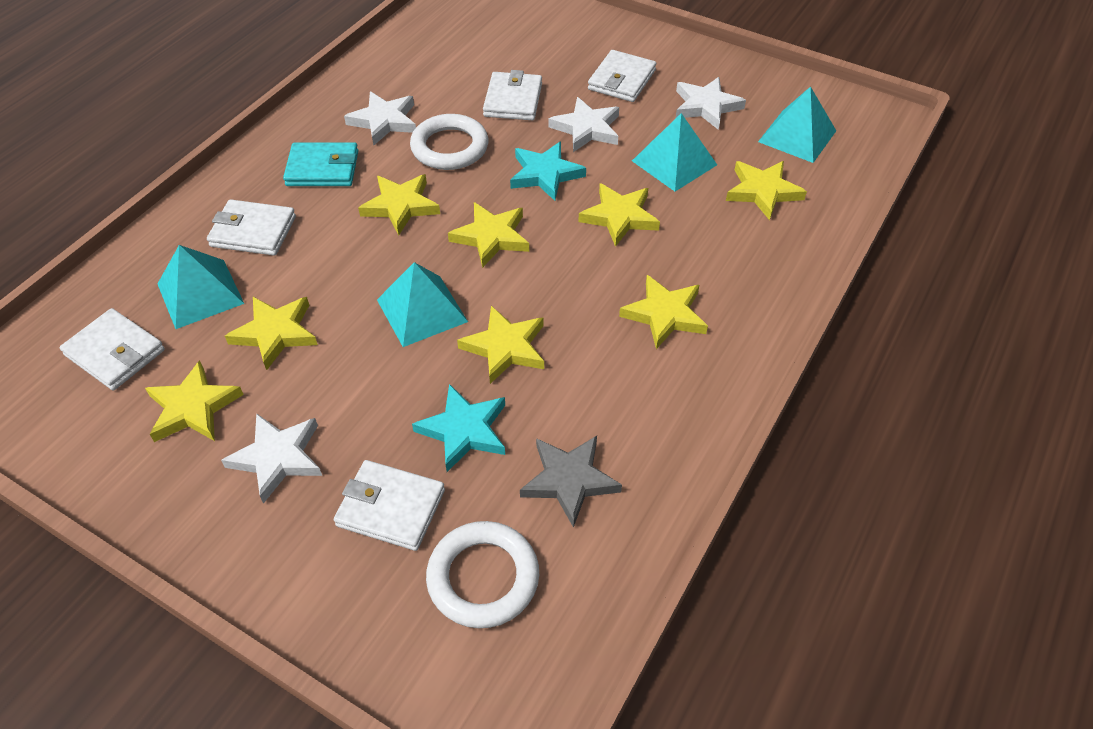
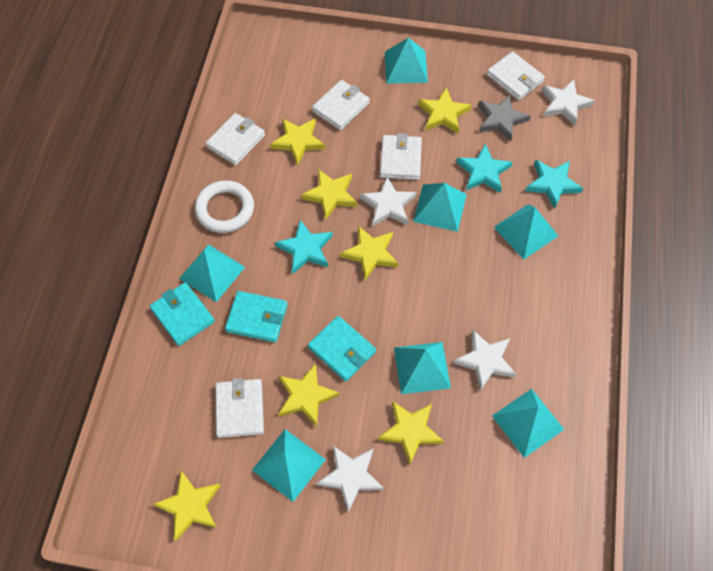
turquoise pyramid: [158,245,244,329] [377,262,468,347] [632,113,717,191] [758,86,836,163] = 4 -> [179,244,245,302] [252,429,326,502] [385,38,428,84] [394,342,451,394] [413,183,467,232] [492,389,564,458] [494,204,558,259] = 7
turquoise star: [412,384,505,472] [510,142,586,201] = 2 -> [275,220,333,274] [456,144,513,193] [525,160,584,209] = 3
turquoise wallet: [283,142,358,186] = 1 -> [150,282,215,346] [225,291,288,343] [308,316,376,381] = 3
white ring: [410,114,488,170] [426,521,539,628] = 2 -> [195,180,254,233] = 1
yellow star: [145,360,244,442] [225,297,318,370] [358,174,440,235] [448,202,529,268] [457,306,544,384] [578,183,660,247] [619,275,708,349] [726,161,807,220] = 8 -> [153,471,221,541] [270,118,325,165] [278,363,340,427] [301,169,357,220] [340,226,398,280] [378,401,444,465] [418,87,472,134] = 7

